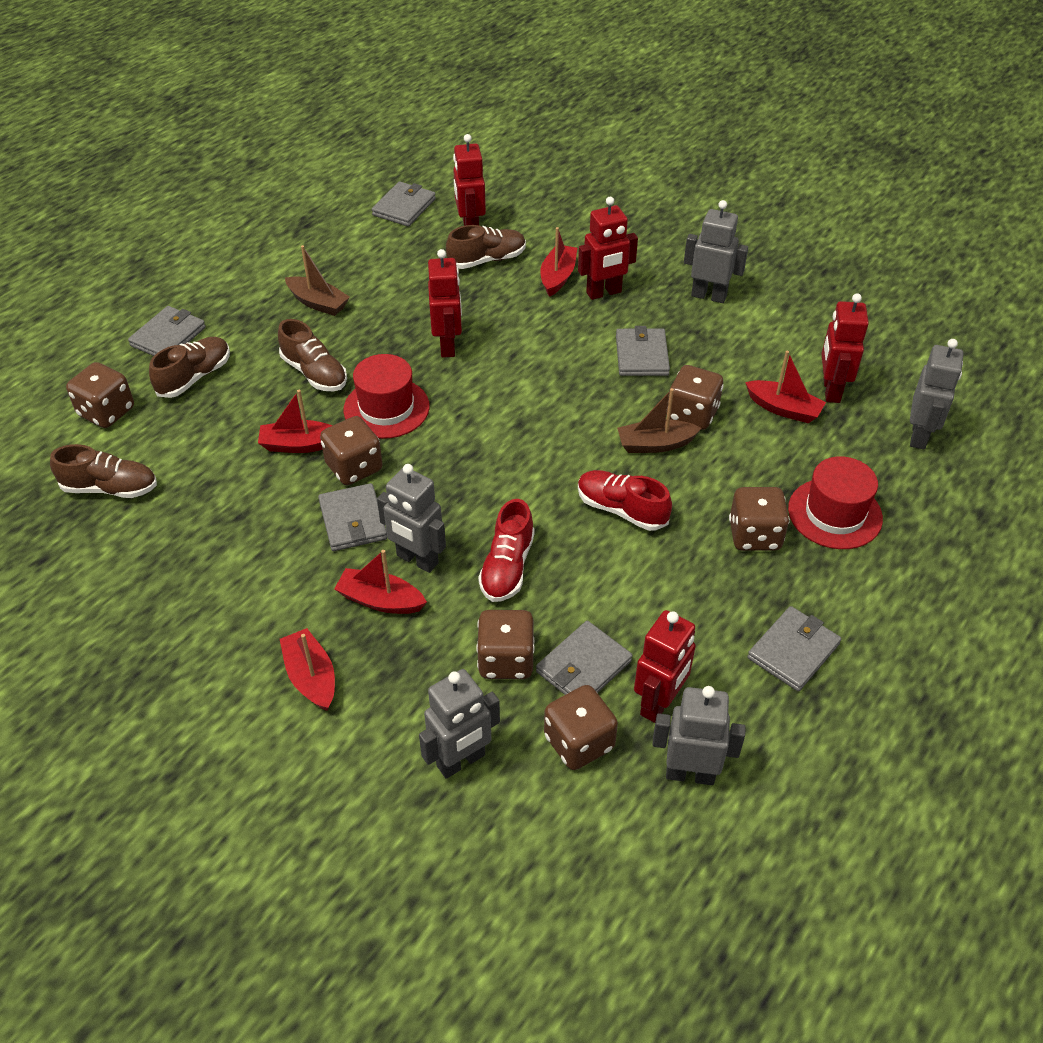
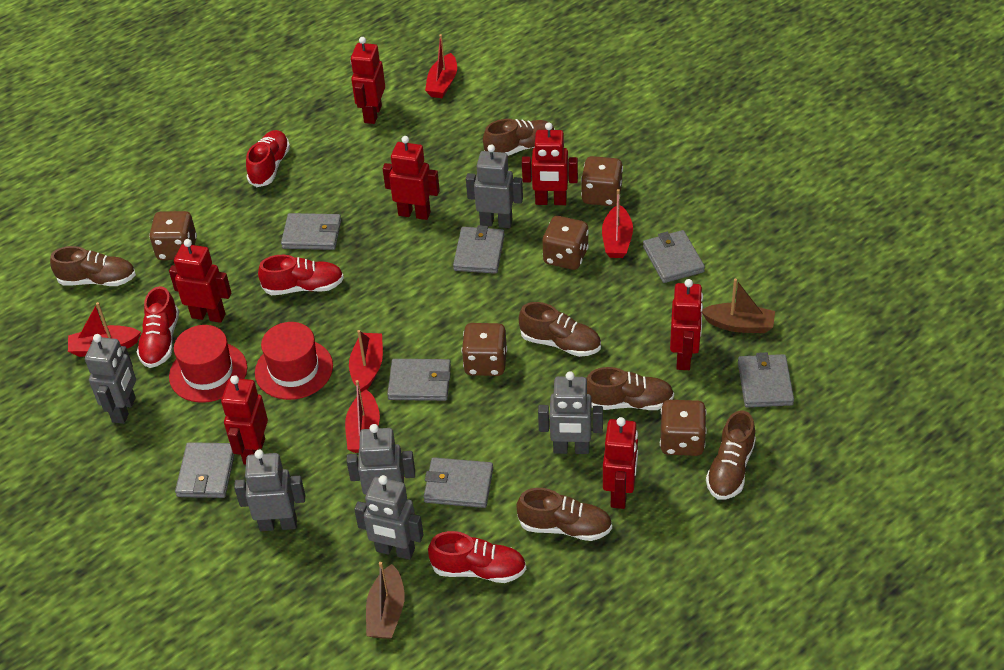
brown dice: [66,362,134,428] [320,416,383,485] [476,610,535,679] [544,685,618,770] [667,365,724,430] [729,487,790,551] = 6 -> [149,211,197,260] [462,323,507,376] [543,216,589,270] [581,156,623,206] [660,400,707,456] = 5
brown shoe: [50,444,157,498] [149,337,230,398] [278,319,347,391] [446,225,526,269] = 4 -> [50,246,136,286] [483,119,555,156] [517,488,612,541] [519,302,601,357] [586,367,674,410] [706,410,756,500] = 6
grey robot: [377,464,446,573] [419,669,500,779] [652,686,746,785] [684,200,748,303] [910,339,963,449] = 5 -> [85,334,136,424] [234,450,305,531] [347,424,415,495] [354,475,424,560] [466,144,523,228] [538,371,603,454] = 6
grey wallet: [128,306,206,356] [318,483,387,551] [372,182,436,227] [536,621,633,695] [616,326,670,376] [747,606,841,691] = 6 -> [175,442,235,498] [281,213,341,250] [387,359,451,401] [424,457,493,508] [453,225,505,274] [643,230,705,283] [738,352,794,407] = 7
red robot: [428,249,462,358] [453,134,486,226] [578,197,638,300] [634,610,696,723] [822,293,869,403] = 5 -> [169,239,231,323] [221,375,268,465] [351,37,385,124] [383,136,440,220] [522,122,578,205] [603,417,638,509] [670,279,703,370] = 7
red shoe: [478,499,535,602] [578,470,672,531] = 2 -> [137,286,179,368] [246,130,290,187] [258,255,344,295] [428,531,526,583] = 4

